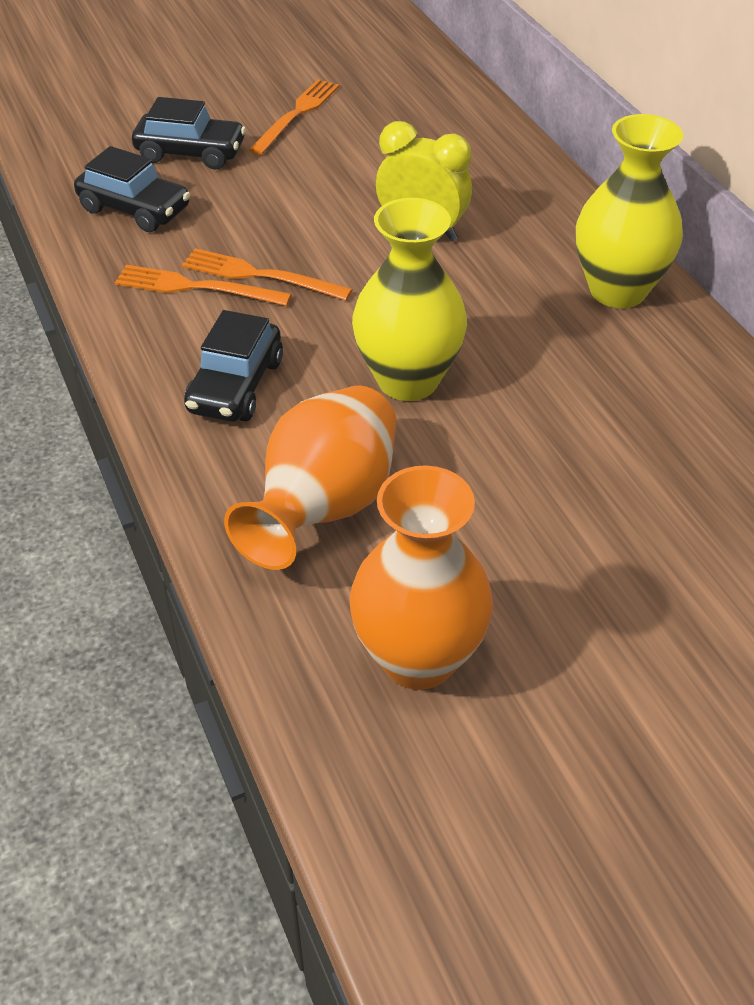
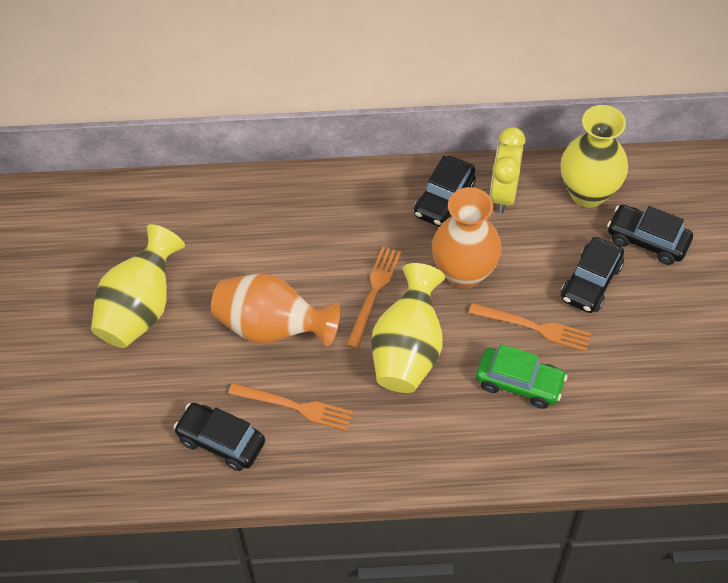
black car: [74,146,190,232] [132,97,246,170] [184,310,283,422] = 3 -> [173,403,265,471] [414,155,475,227] [561,237,624,313] [607,205,693,265] = 4
green car: none = 0 -> [476,344,568,409] = 1
yellow vase: [352,198,467,401] [576,114,683,308] = 2 -> [91,224,185,348] [371,263,445,393] [560,105,628,208] = 3

